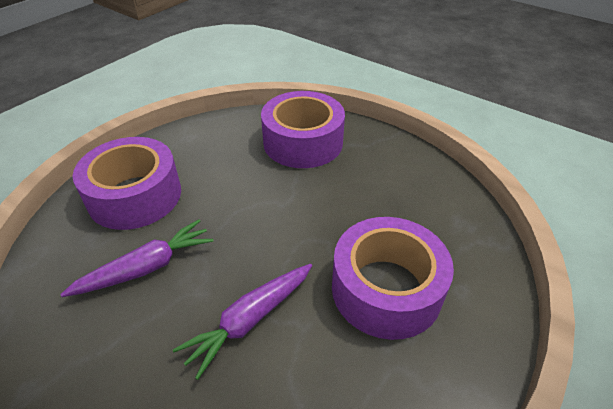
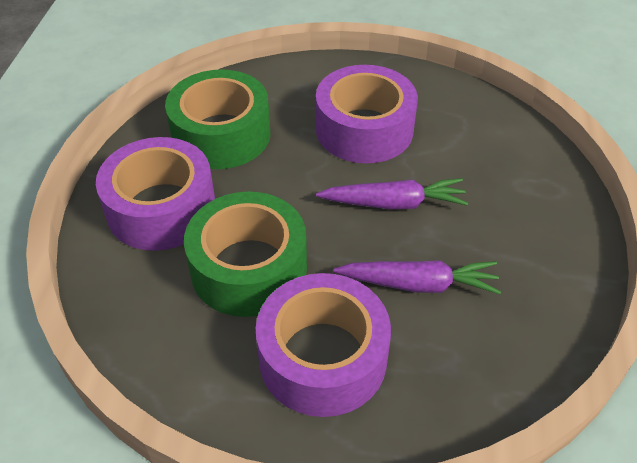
green tape: none = 0 -> [165,69,271,169] [184,192,307,317] = 2

